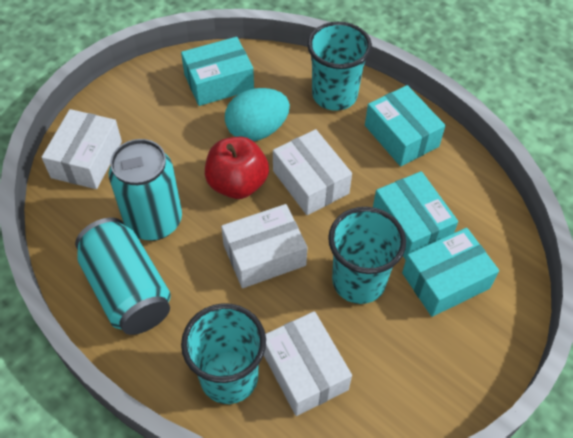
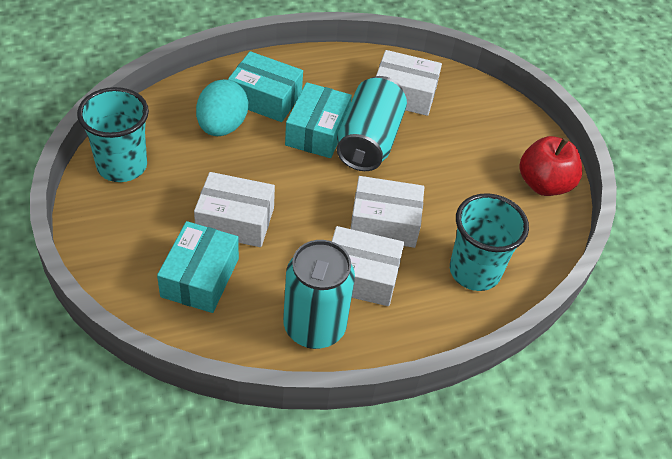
turquoise box: [181,37,254,106] [365,85,445,166] [373,171,458,260] [402,228,499,317] = 4 -> [157,221,239,313] [228,51,303,122] [285,82,352,158] = 3
turquoise cup: [181,303,266,404] [307,22,372,111] [328,207,406,304] = 3 -> [77,87,149,182] [450,193,529,291] = 2

